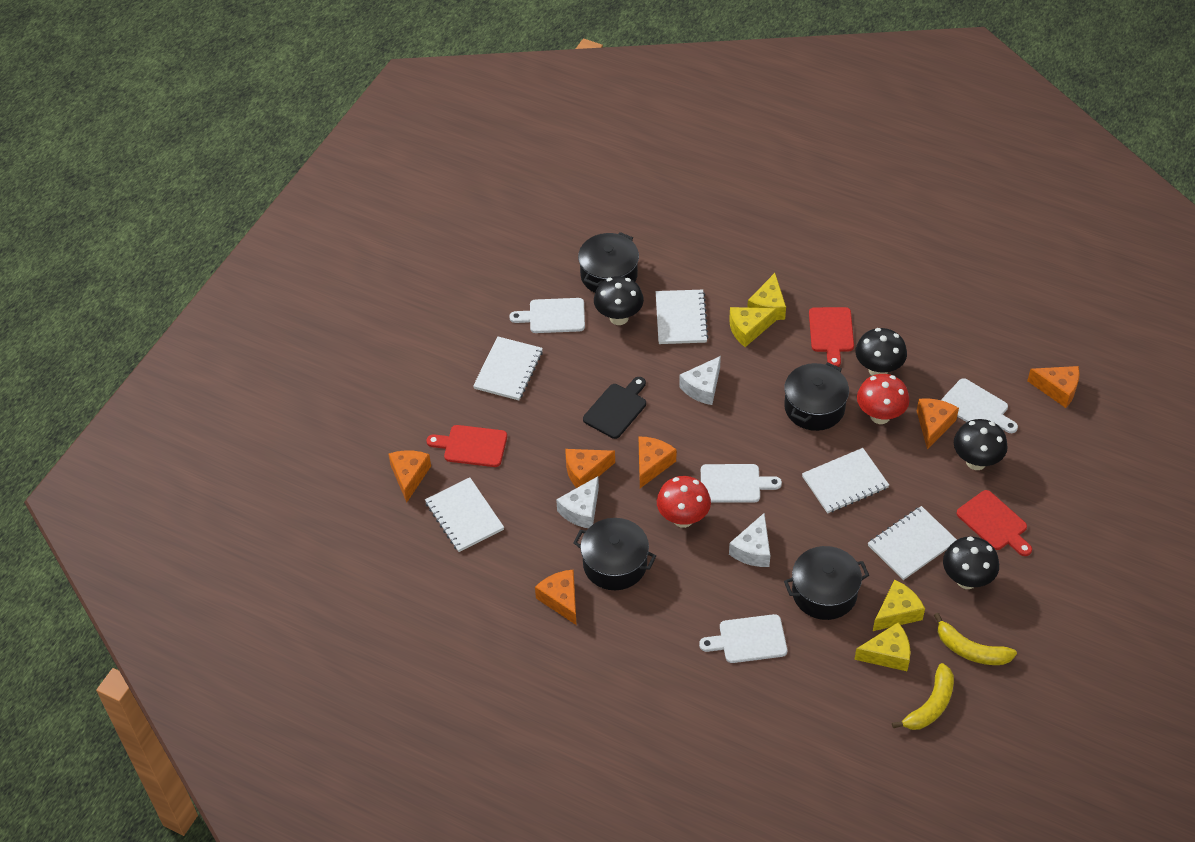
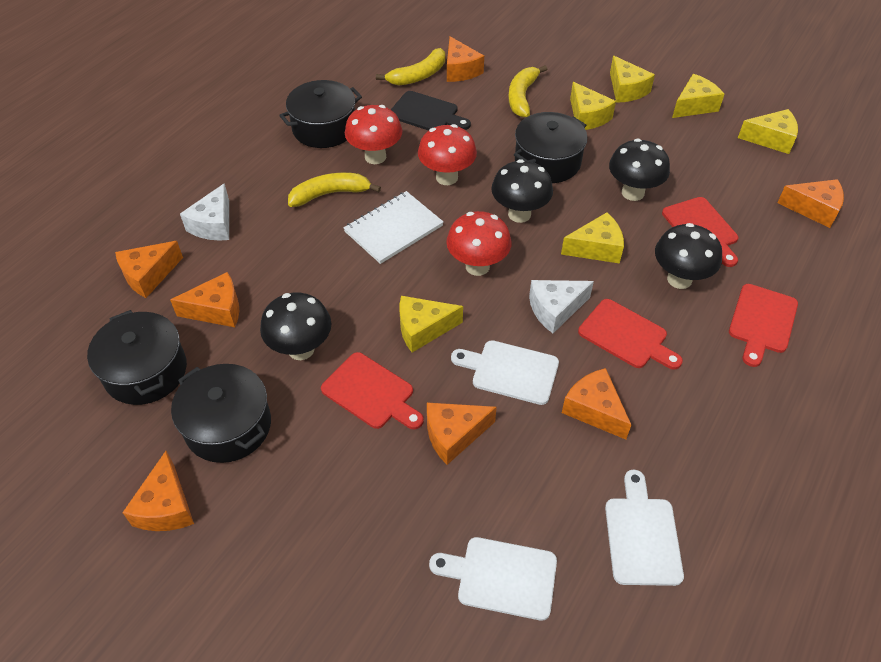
orange cheese: [389,450,431,502] [535,570,577,625] [566,449,615,488] [639,437,677,488] [917,398,959,450] [1027,366,1080,408] = 6 -> [115,241,183,298] [122,451,194,531] [170,272,239,327] [427,403,497,465] [447,36,484,82] [562,368,631,439] [777,179,844,228] = 7
red cutting board: [426,425,507,467] [809,307,854,367] [956,490,1032,556] = 3 -> [321,352,424,429] [578,299,683,369] [662,197,738,267] [729,284,798,367] = 4
red mushroom: [657,476,711,528] [857,374,909,424] = 2 -> [345,105,402,164] [418,124,477,185] [446,211,512,276] = 3
white cheese: [556,476,599,528] [679,356,721,405] [729,513,770,567] = 3 -> [180,183,229,241] [529,280,594,333] = 2
white cutting board: [509,298,585,333] [699,614,787,663] [701,464,782,503] [941,378,1018,433] = 4 -> [429,537,557,621] [451,340,559,405] [605,470,684,586] = 3
white notebook: [425,477,504,552] [473,336,543,400] [656,290,708,344] [802,448,889,514] [868,506,957,580] = 5 -> [343,191,444,264] = 1
yellow banana: [892,663,954,730] [934,613,1017,665] = 2 -> [288,172,381,207] [376,48,445,85] [508,65,547,117] = 3
yellow cheese: [729,307,777,347] [747,273,786,320] [854,622,911,671] [873,580,925,631] = 4 -> [399,296,463,352] [561,212,624,264] [570,82,616,130] [610,56,655,103] [672,74,724,118] [738,109,798,154] = 6

